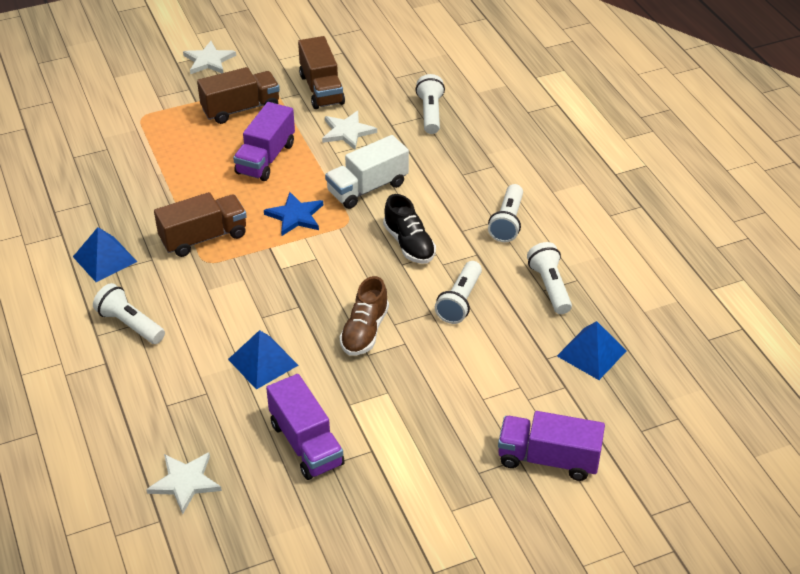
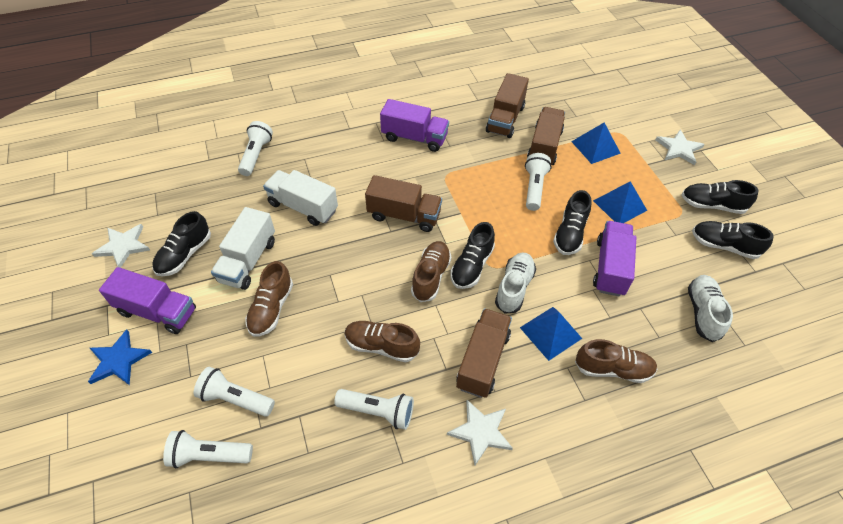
black shoe: [383,194,436,264] = 1 -> [152,211,211,276] [450,222,495,289] [553,190,592,255] [681,180,759,214] [692,221,774,259] = 5
brown shoe: [340,276,389,356] = 1 -> [245,261,293,337] [345,321,420,362] [411,241,451,302] [575,339,657,383] = 4
brown truck: [154,192,247,257] [197,67,280,124] [298,36,345,109] = 3 -> [365,175,442,232] [456,308,512,398] [486,73,529,138] [527,107,565,165] = 4
white shoe: none = 0 -> [495,253,536,314] [688,275,733,342] = 2
white truck: [325,135,409,209] = 1 -> [211,207,275,290] [263,170,338,226] = 2

